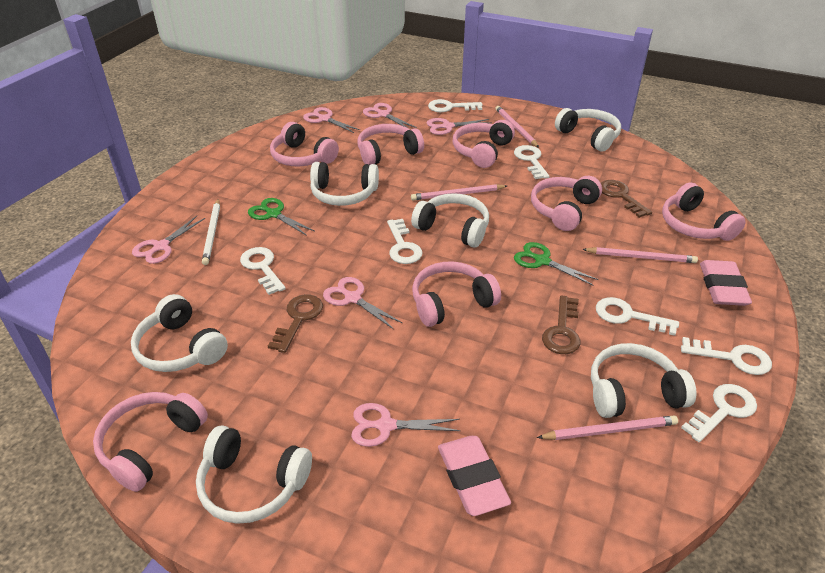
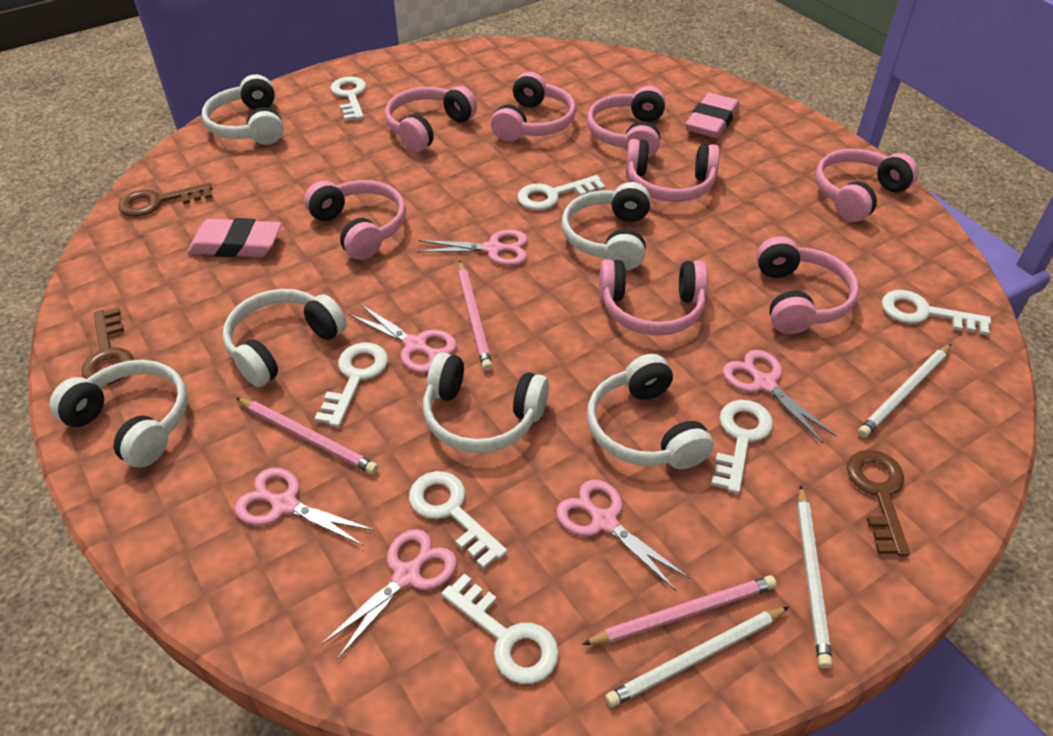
green scissors: [248,198,315,236] [514,242,599,285] = 2 -> none = 0
pink headphones: [93,392,208,492] [270,122,339,166] [358,124,424,165] [412,261,501,327] [453,120,515,168] [531,176,602,231] [662,182,746,241] = 7 -> [304,180,406,260] [385,86,477,152] [491,72,576,142] [587,86,666,158] [599,259,708,336] [626,139,720,202] [757,236,859,334] [815,149,919,222] = 8
pink pencil: [411,184,507,200] [495,106,539,147] [537,415,678,440] [582,247,698,263] = 4 -> [236,398,378,474] [458,260,493,371] [582,575,777,645] = 3
white pencil: [202,199,220,265] = 1 -> [605,607,789,707] [797,485,832,669] [858,344,951,438] = 3

